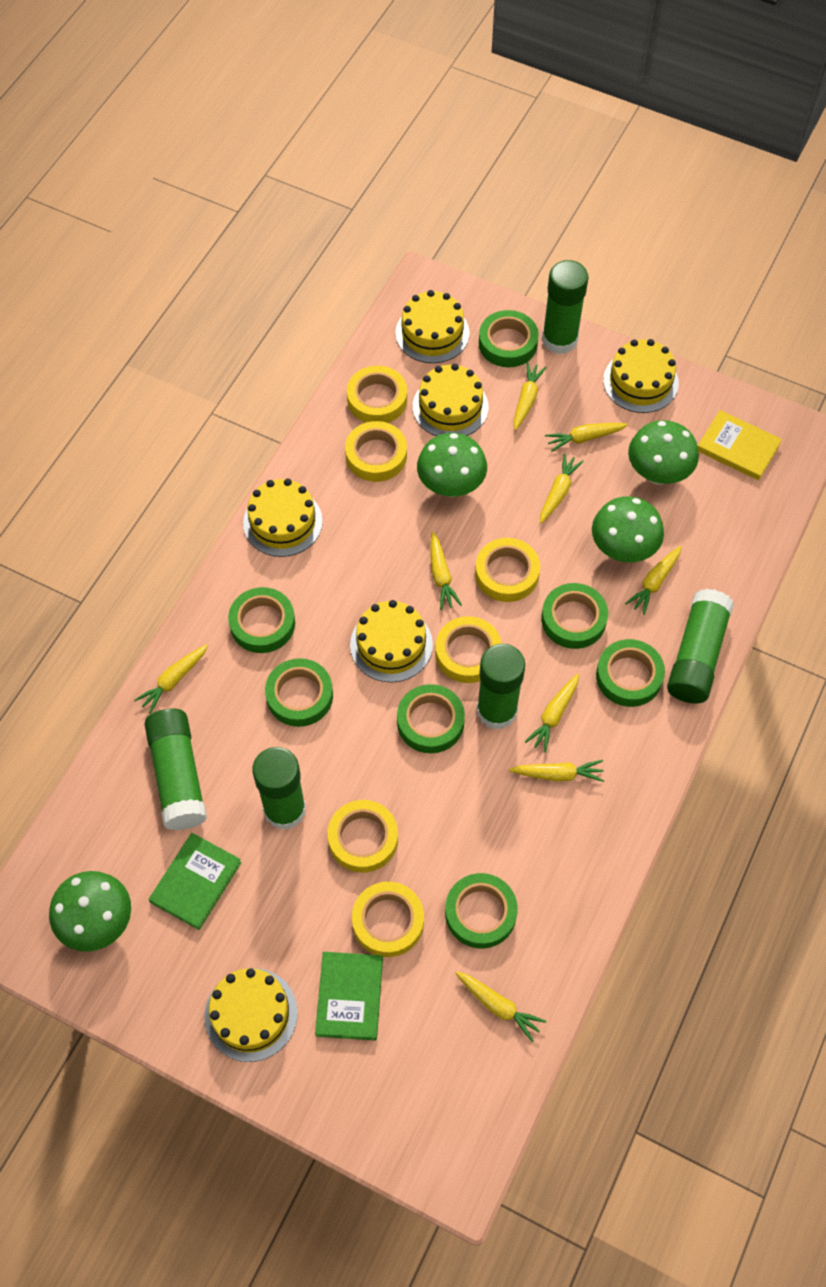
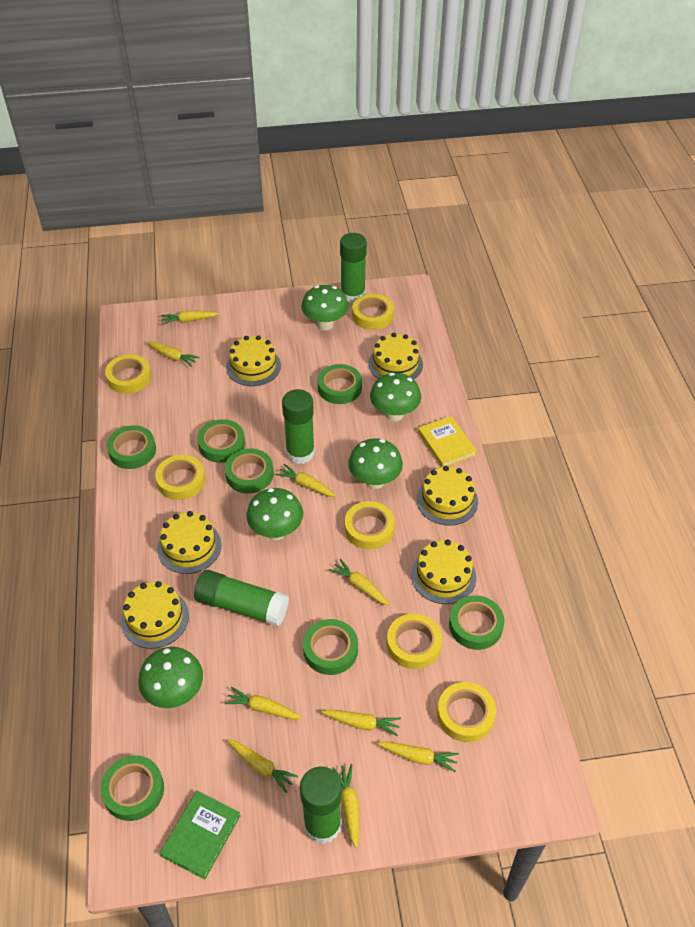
green book: [149,833,242,930] [315,952,383,1041] = 2 -> [160,791,241,880] = 1
green glue stick: [144,709,207,831] [252,747,306,830] [477,644,525,730] [542,260,588,354] [667,589,734,704] = 5 -> [194,570,289,627] [282,389,315,464] [300,766,342,844] [340,233,367,303] = 4
green mushroom: [49,871,131,952] [417,433,487,497] [592,496,664,562] [628,420,699,485] = 4 -> [138,647,203,708] [246,488,303,540] [301,285,349,330] [348,438,403,489] [370,373,421,421] = 5

